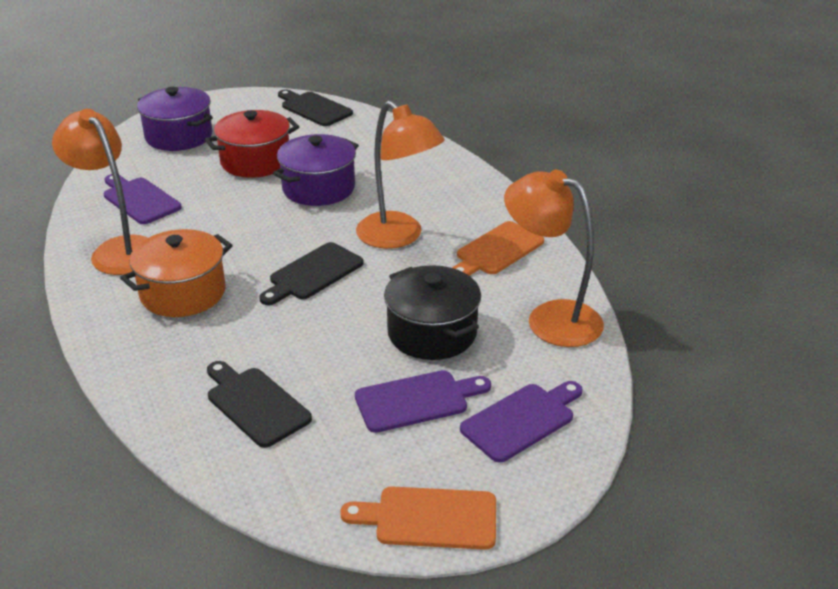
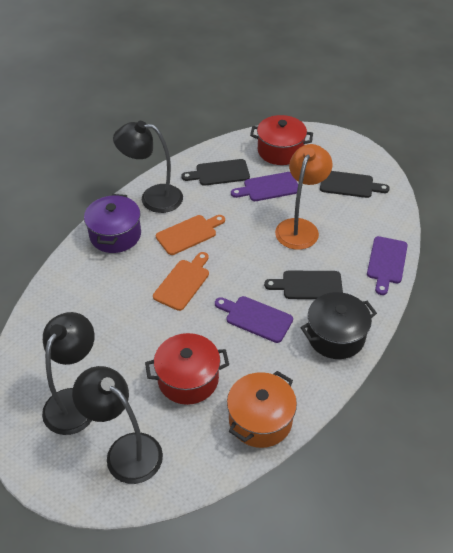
black lamp: none = 0 -> [42,312,95,435] [72,366,163,484] [113,121,183,213] = 3
orange lamp: [52,109,148,275] [356,100,445,249] [504,170,604,347] = 3 -> [275,144,332,250] = 1
purple pot: [137,87,213,151] [273,134,359,206] = 2 -> [84,194,141,253] = 1
red pot: [205,110,299,178] = 1 -> [145,333,229,405] [250,115,313,165] = 2

